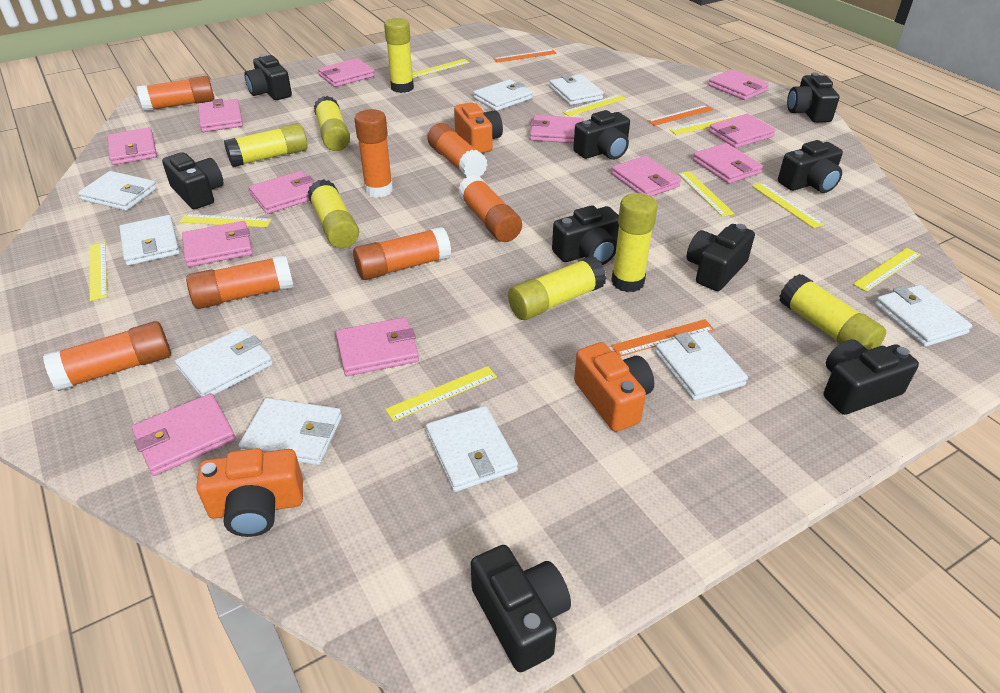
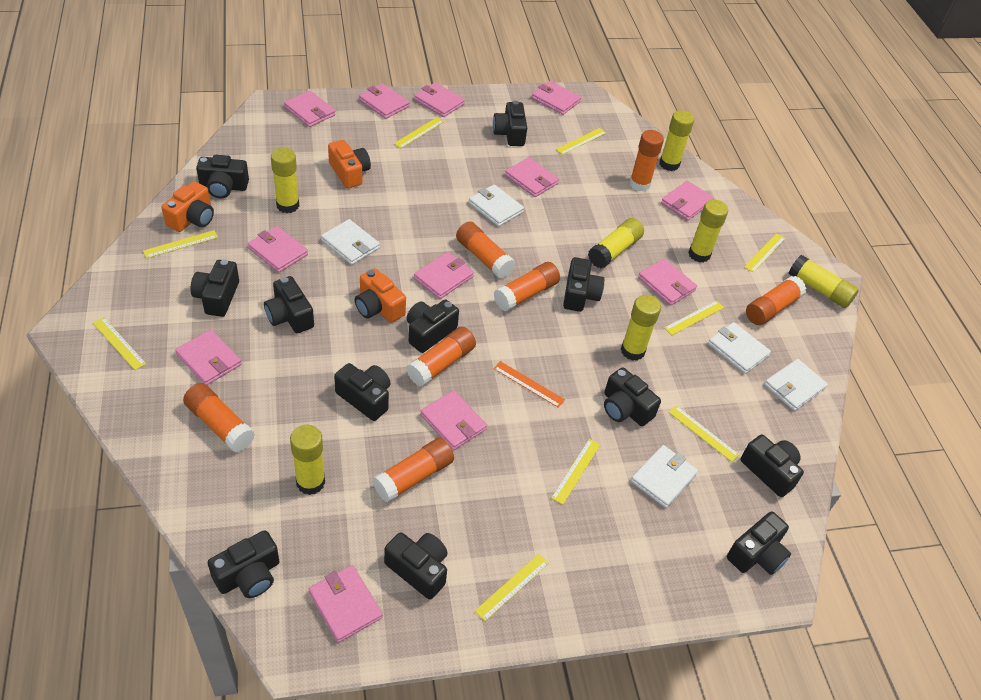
black camera: [162,152,223,209] [244,54,292,100] [471,545,571,672] [552,205,619,265] [573,110,630,160] [687,224,755,291] [778,140,843,193] [787,73,840,123] [823,339,919,415] = 9 -> [191,259,239,317] [196,155,249,198] [208,530,280,598] [264,276,314,333] [334,363,391,421] [384,532,448,600] [406,300,459,353] [493,101,527,146] [563,257,604,312] [604,367,661,426] [727,511,791,575] [741,434,804,497] = 12
orange ruler: [493,49,557,63] [611,319,714,357] [648,105,713,126] = 3 -> [493,361,565,408] = 1
white wallet: [78,171,157,211] [119,215,180,266] [175,328,273,397] [239,398,342,465] [426,406,518,492] [473,79,533,111] [549,74,603,105] [655,330,748,401] [875,285,972,347] = 9 -> [321,219,380,265] [469,184,524,227] [631,445,698,508] [708,322,771,374] [764,359,828,411] = 5

